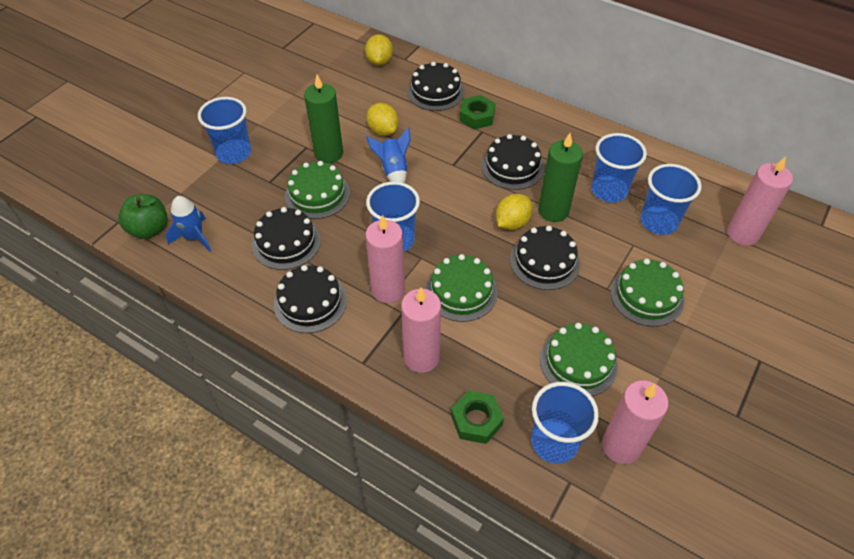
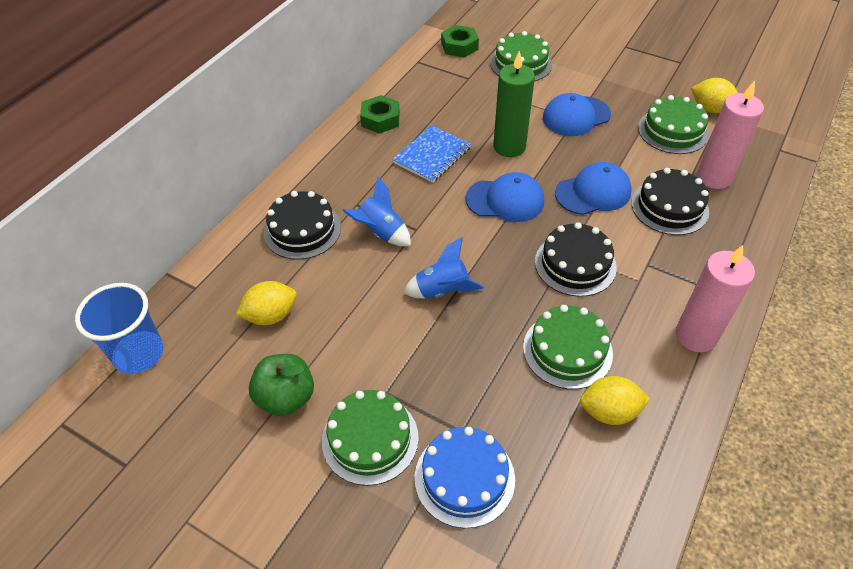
black cake: [252,207,321,270] [274,265,347,333] [407,62,465,111] [481,134,544,190] [510,226,580,290] = 5 -> [264,191,341,259] [535,222,617,297] [631,168,709,235] = 3
blue cake: none = 0 -> [415,427,515,528] = 1
blue cap: none = 0 -> [466,172,544,222] [543,93,611,136] [555,162,632,215] = 3
blue cup: [198,97,251,164] [366,182,420,252] [531,382,599,464] [591,133,647,202] [640,164,702,235] = 5 -> [75,283,164,374] = 1
blue notebook: none = 0 -> [392,125,471,183] = 1
green candle: [304,74,343,163] [538,133,583,222] = 2 -> [493,51,535,157] = 1
pink candle: [365,215,405,303] [401,288,441,373] [602,380,669,464] [727,156,793,246] = 4 -> [676,245,755,352] [697,81,764,189] = 2

